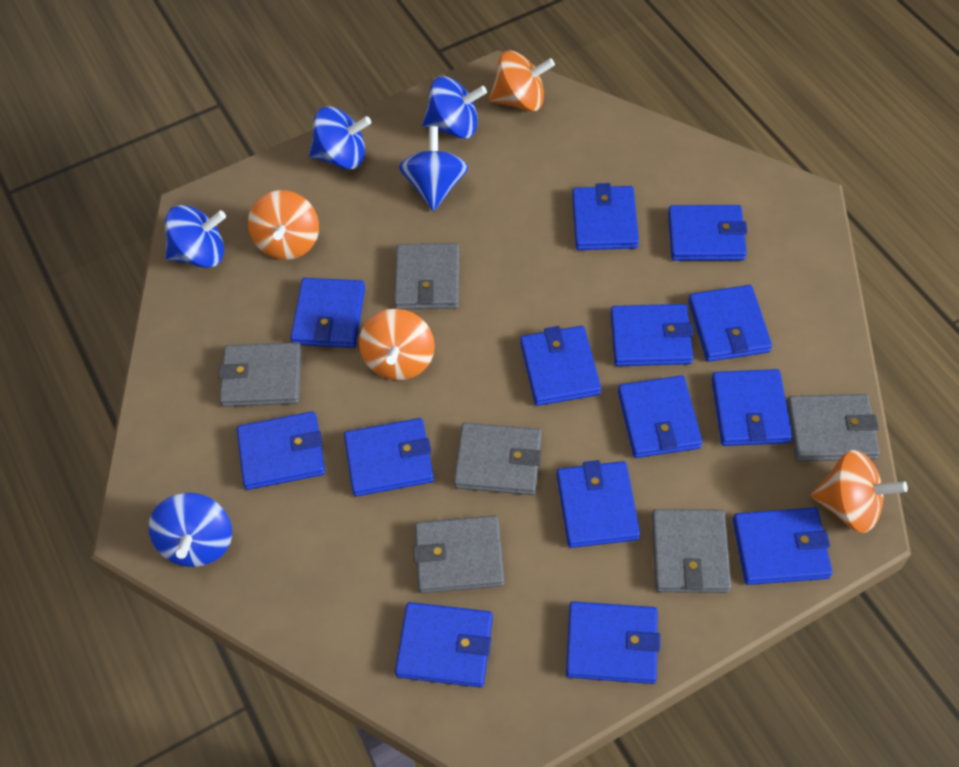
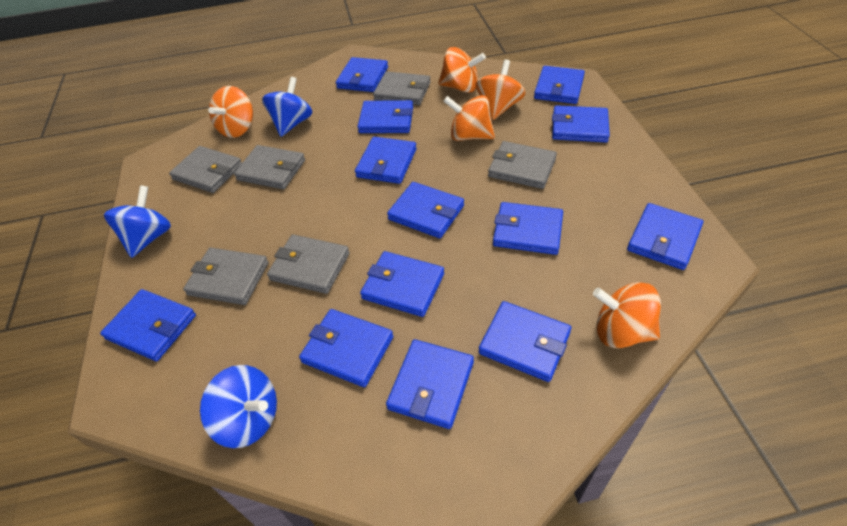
blue spinning top: [148,493,232,567] [165,205,226,268] [309,107,371,169] [399,126,468,211] [422,76,487,139] = 5 -> [104,185,171,258] [200,365,277,448] [262,77,313,137] = 3
blue wallet: [237,411,325,490] [290,278,365,348] [344,418,434,496] [395,602,493,688] [520,326,601,406] [557,460,640,548] [566,601,660,684] [572,183,639,250] [611,304,694,366] [618,375,702,458] [668,205,747,261] [688,285,772,362] [712,369,792,446] [733,507,833,585] = 14 -> [100,289,196,361] [299,309,393,387] [336,57,388,92] [355,137,417,184] [357,100,413,133] [360,251,444,317] [386,339,474,429] [387,182,464,238] [479,301,571,382] [493,202,563,255] [534,66,585,104] [552,105,610,142] [627,203,703,270] = 13
orange spinning top: [248,190,319,260] [359,309,435,380] [489,51,555,112] [811,450,908,533] = 4 -> [208,86,253,138] [438,47,486,93] [443,95,495,141] [476,60,525,120] [593,282,661,348] = 5

